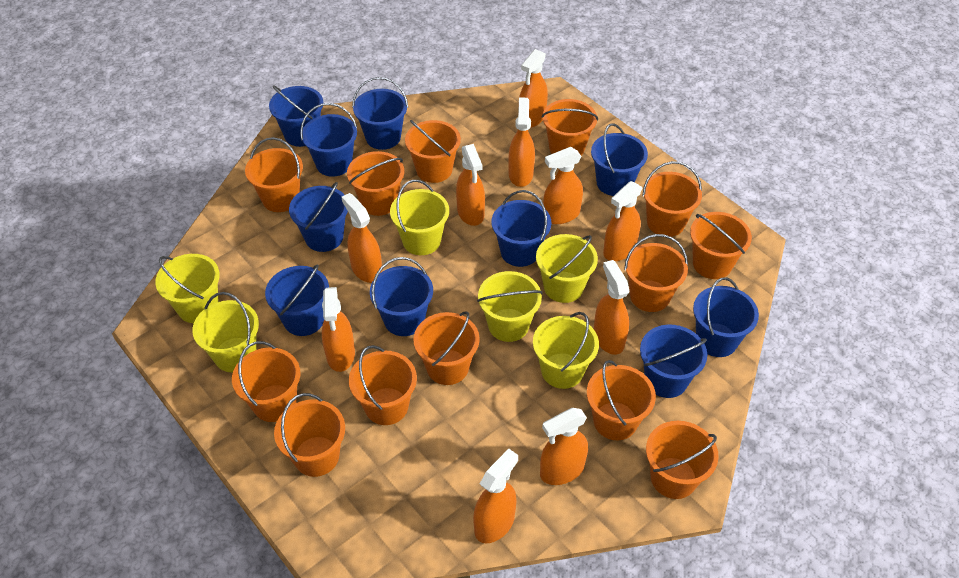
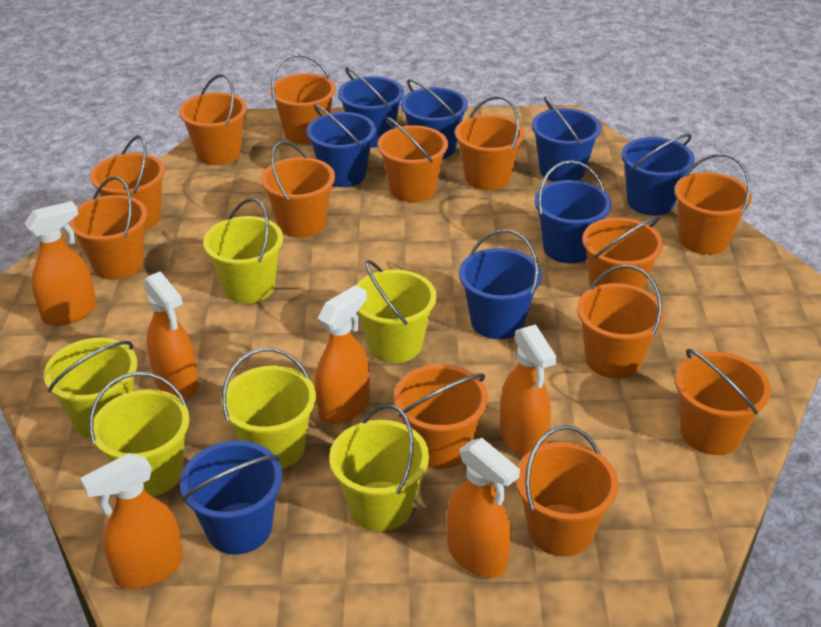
blue bucket: [265,264,329,336] [269,85,323,147] [289,182,348,252] [300,103,357,177] [352,77,408,150] [370,257,433,336] [492,190,551,267] [591,123,648,196] [640,325,707,398] [693,277,759,357] = 10 -> [180,441,282,555] [306,104,376,187] [338,67,404,148] [401,79,468,159] [459,230,542,339] [532,96,601,182] [535,160,612,263] [621,134,695,216] = 8
orange spray bottle: [322,287,355,372] [341,193,382,283] [456,144,485,226] [473,449,518,543] [508,97,535,187] [518,49,548,128] [540,408,588,485] [543,147,583,224] [594,260,629,355] [603,181,643,261] = 10 -> [24,201,97,326] [80,453,183,589] [143,271,199,399] [315,285,370,424] [447,438,520,578] [500,325,557,457] = 6

